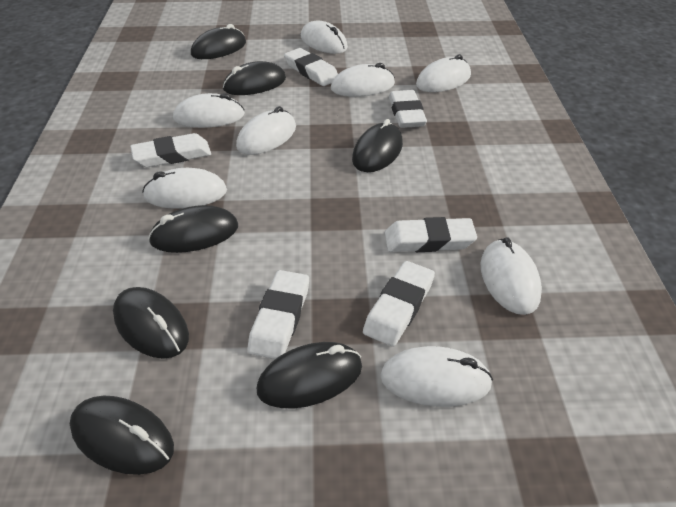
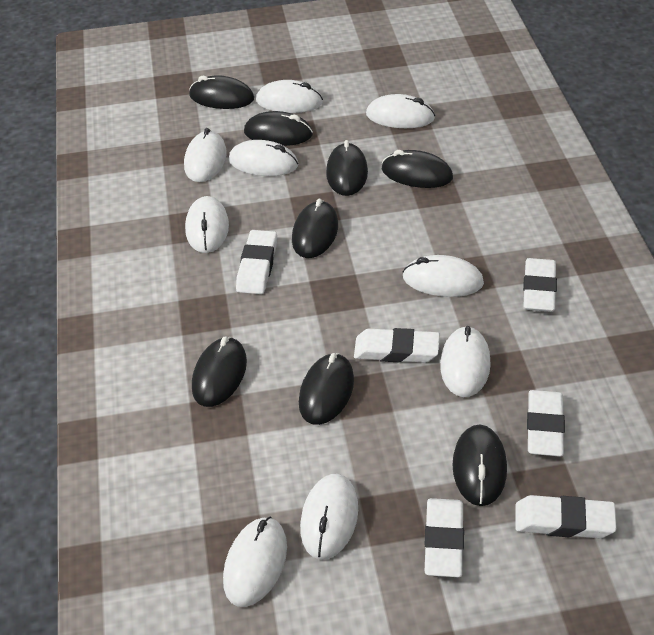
black mouse: [70,396,174,475] [113,287,189,359] [148,205,238,253] [191,24,246,59] [223,61,286,95] [257,342,362,408] [352,119,403,172] = 7 -> [189,75,254,109] [192,336,247,407] [244,111,313,146] [292,198,338,258] [299,353,354,425] [326,140,368,196] [382,150,453,188] [452,425,507,506] = 8
white mouse: [142,168,227,209] [173,93,245,128] [236,106,296,155] [301,21,348,54] [331,63,395,97] [380,346,493,407] [416,54,471,92] [481,237,542,315] = 8 -> [184,128,227,182] [185,196,229,253] [223,517,287,607] [229,140,298,176] [256,80,323,113] [300,474,358,559] [366,94,435,128] [403,255,484,297] [440,326,491,397] = 9

